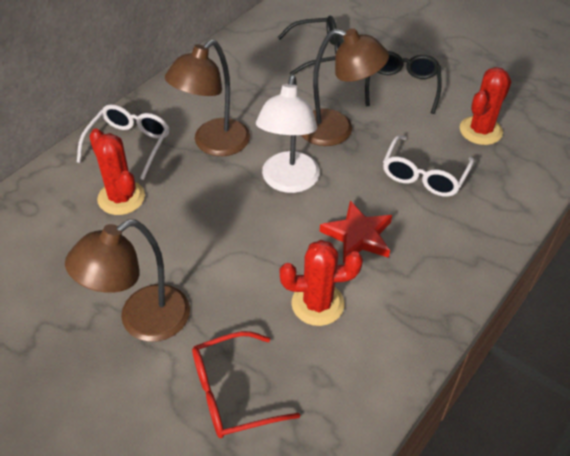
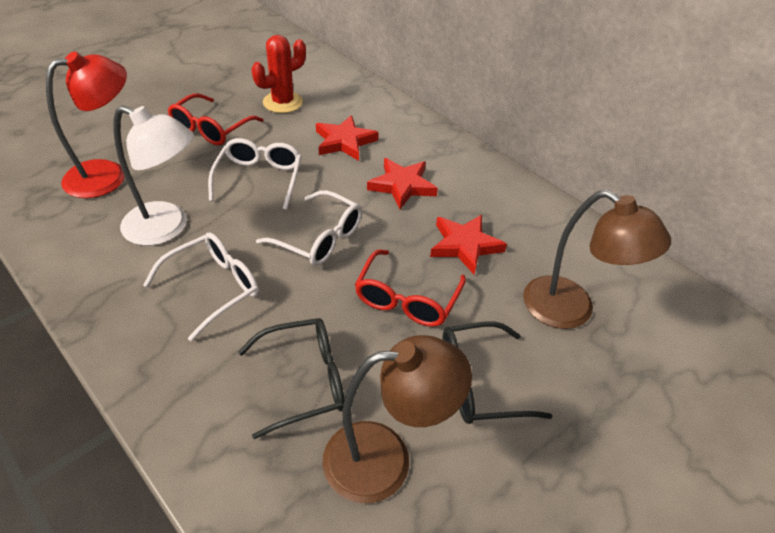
brown lamp: [65,219,190,342] [165,40,250,156] [301,29,389,146] = 3 -> [323,335,472,503] [523,190,671,329] = 2
red cactus: [89,129,145,215] [280,240,363,326] [460,67,512,145] = 3 -> [251,35,306,113] = 1
red glasses: [192,331,300,438] = 1 -> [168,93,263,145] [355,250,466,327] = 2
red lamp: none = 0 -> [46,52,127,198] = 1
red star: [320,200,392,263] = 1 -> [316,115,379,161] [367,158,438,209] [430,215,507,274] = 3
white glasses: [77,104,170,180] [383,135,474,197] = 2 -> [144,232,259,341] [208,138,301,210] [256,190,362,266] = 3

